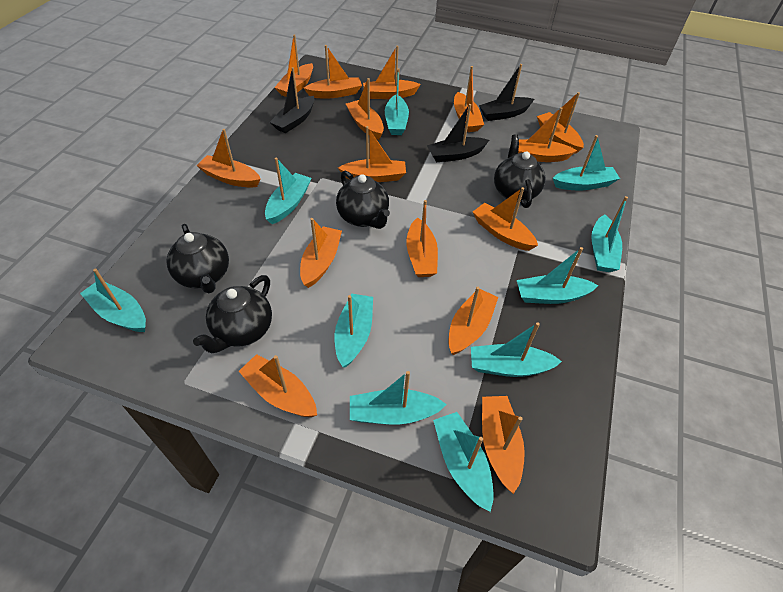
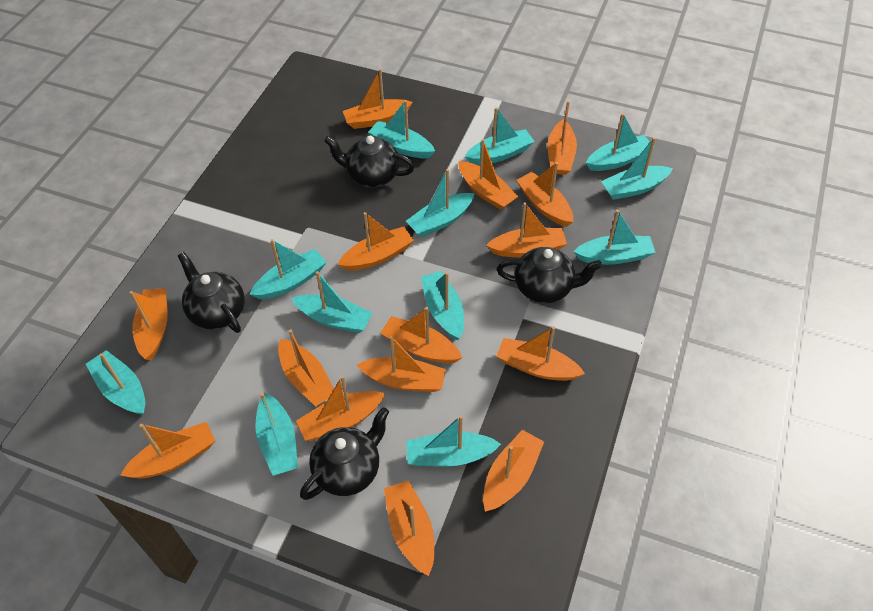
black boat: [270,67,314,133] [427,104,489,162] [479,64,534,121] = 3 -> none = 0
turquoise boat: [80,269,146,332] [265,157,312,224] [335,293,373,368] [350,371,447,425] [385,68,409,135] [433,412,494,512] [471,322,562,377] [517,247,599,304] [553,135,620,191] [591,196,628,272] = 10 -> [86,350,145,415] [250,239,327,299] [255,393,298,476] [291,271,373,333] [368,100,435,158] [406,169,475,237] [406,415,501,467] [421,271,464,340] [464,107,535,165] [573,210,656,265] [586,113,654,171] [601,137,673,200] = 12

